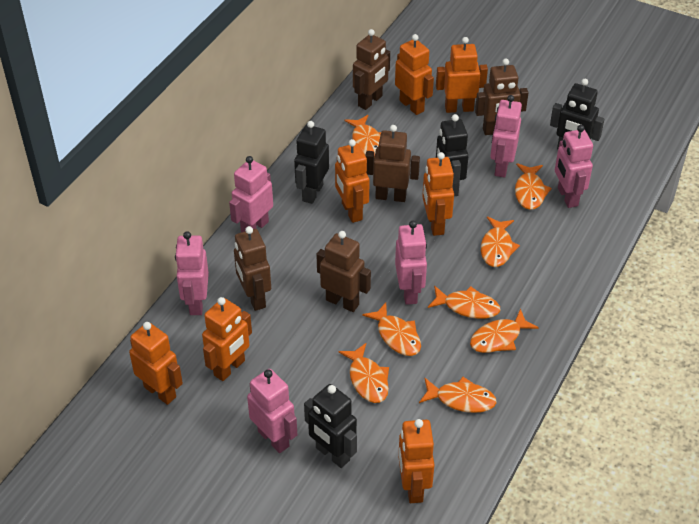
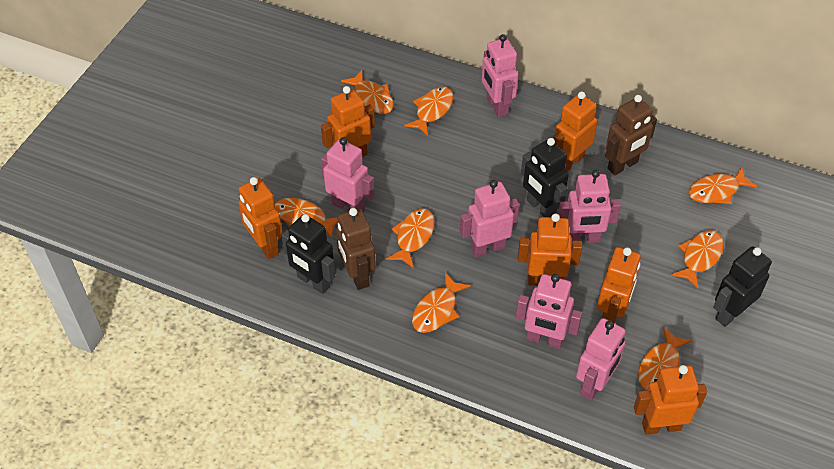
black robot: [294,121,329,204] [304,384,357,468] [436,114,469,196] [550,79,605,150] = 4 -> [281,214,335,294] [521,138,569,217] [713,246,772,327] = 3
brown robot: [234,226,271,311] [316,231,371,312] [353,29,390,110] [365,125,420,202] [475,59,529,135] = 5 -> [336,208,376,290] [605,95,657,175] = 2
orange robot: [129,322,183,405] [202,297,252,381] [335,139,370,223] [395,34,434,115] [398,419,434,503] [422,152,454,236] [436,37,488,113] = 7 -> [238,177,283,259] [321,86,375,157] [518,214,582,286] [553,91,598,172] [597,247,641,323] [634,365,707,435] = 6

